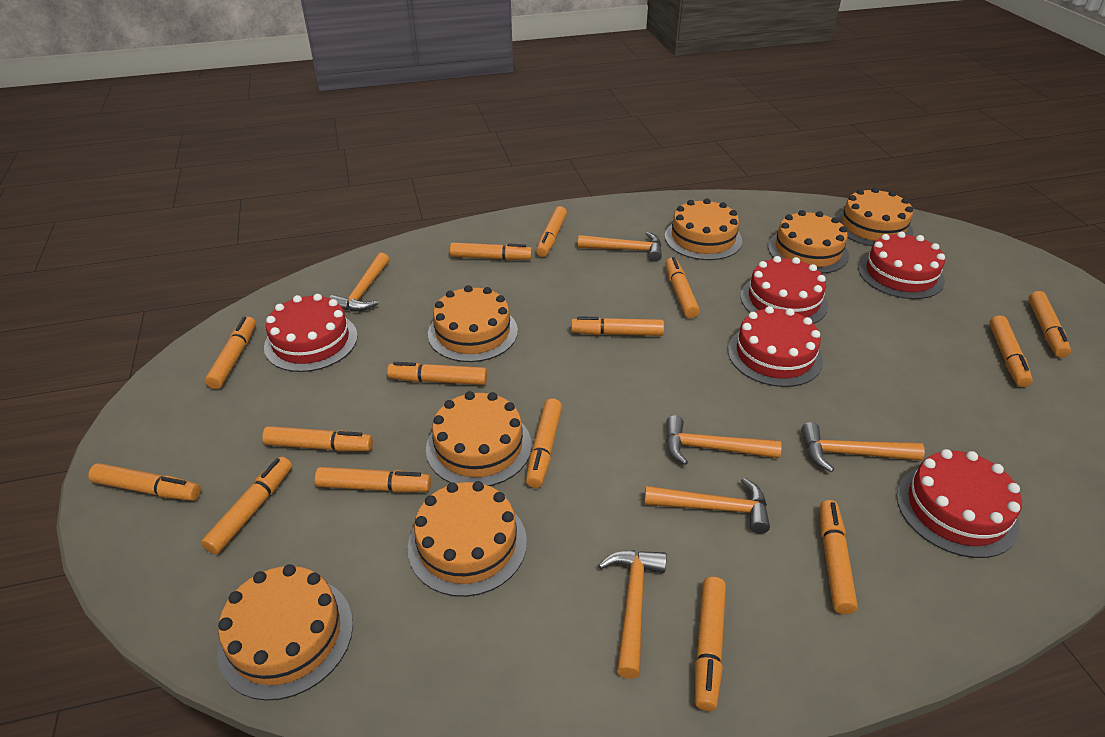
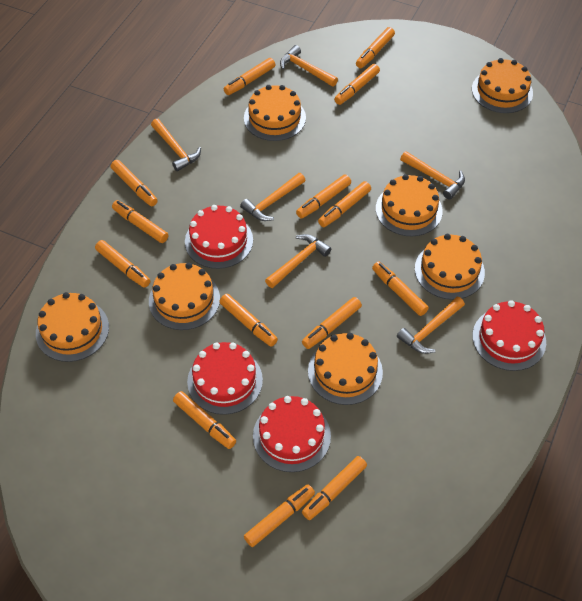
orange marker: [88,463,201,501] [201,457,292,554] [205,317,256,389] [262,426,373,451] [315,467,431,492] [387,362,487,385] [450,243,532,260] [526,399,562,488] [536,206,567,257] [571,316,664,336] [665,257,700,318] [695,577,726,711] [820,500,858,615] [989,315,1033,387] [1028,291,1071,358] = 15 -> [95,240,150,288] [111,160,158,206] [112,200,169,243] [173,391,236,449] [219,294,278,347] [224,58,275,95] [244,484,315,547] [296,174,351,219] [302,297,362,349] [302,456,367,520] [318,181,371,227] [334,64,380,105] [356,27,395,68] [372,261,429,316] = 14
red cake: [264,294,358,372] [728,306,823,387] [740,256,828,324] [858,232,945,299] [896,449,1022,558] = 5 -> [185,205,253,269] [187,342,263,415] [253,396,331,472] [472,300,546,371] = 4

